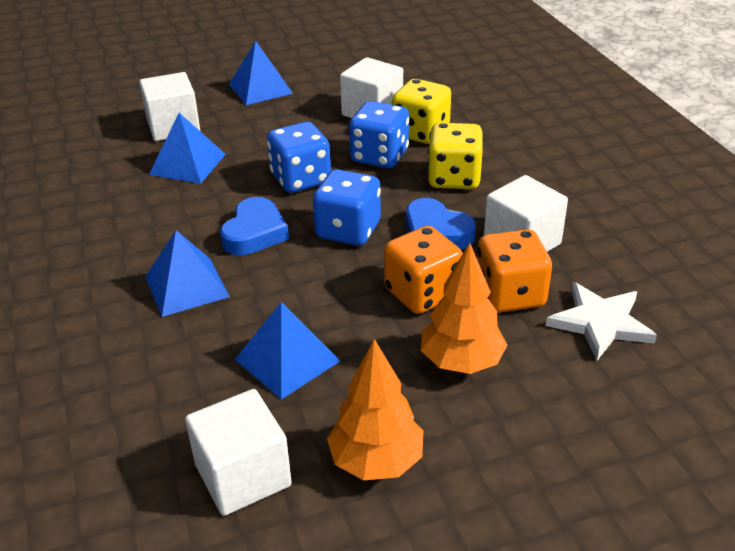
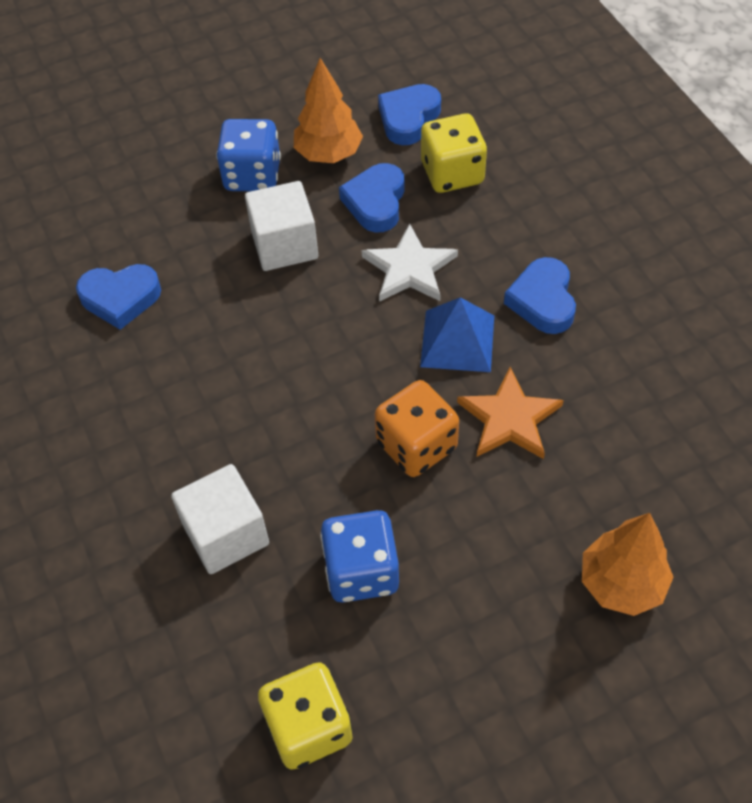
blue dice: [267,122,331,193] [313,169,381,246] [349,101,409,168] = 3 -> [216,119,281,191] [320,510,399,603] = 2
blue heart: [220,197,289,255] [406,198,476,249] = 2 -> [76,264,161,330] [339,163,405,233] [378,84,441,145] [504,257,576,334] = 4
blue pyramid: [145,230,230,317] [149,113,226,184] [229,41,293,105] [235,302,340,400] = 4 -> [420,297,494,372] = 1
orange dice: [384,226,463,314] [477,229,552,313] = 2 -> [375,380,459,477] = 1
orange star: none = 0 -> [457,367,564,459] = 1
white cube: [139,72,200,141] [185,389,292,516] [340,57,403,118] [484,175,568,252] = 4 -> [171,464,269,574] [245,181,318,271] = 2

